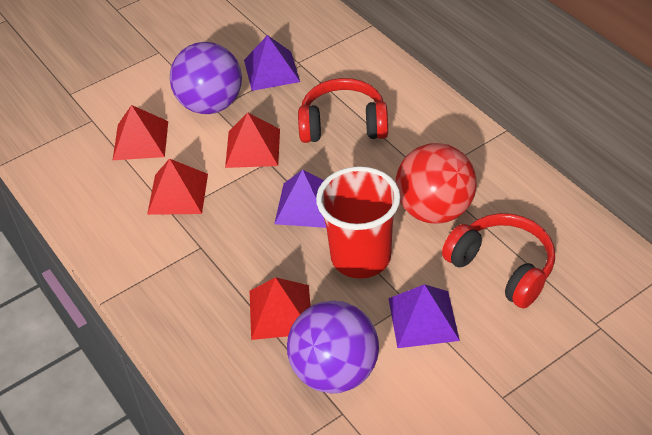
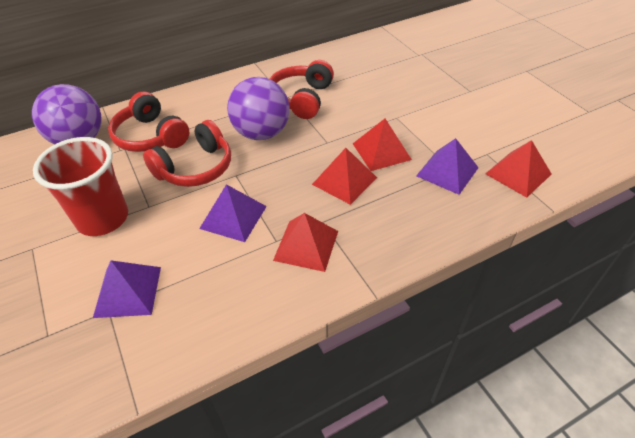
red ball: [396,143,477,224] = 1 -> none = 0
red headphones: [298,78,388,143] [442,213,555,308] = 2 -> [108,92,189,152] [143,120,231,187] [270,60,334,119] = 3

